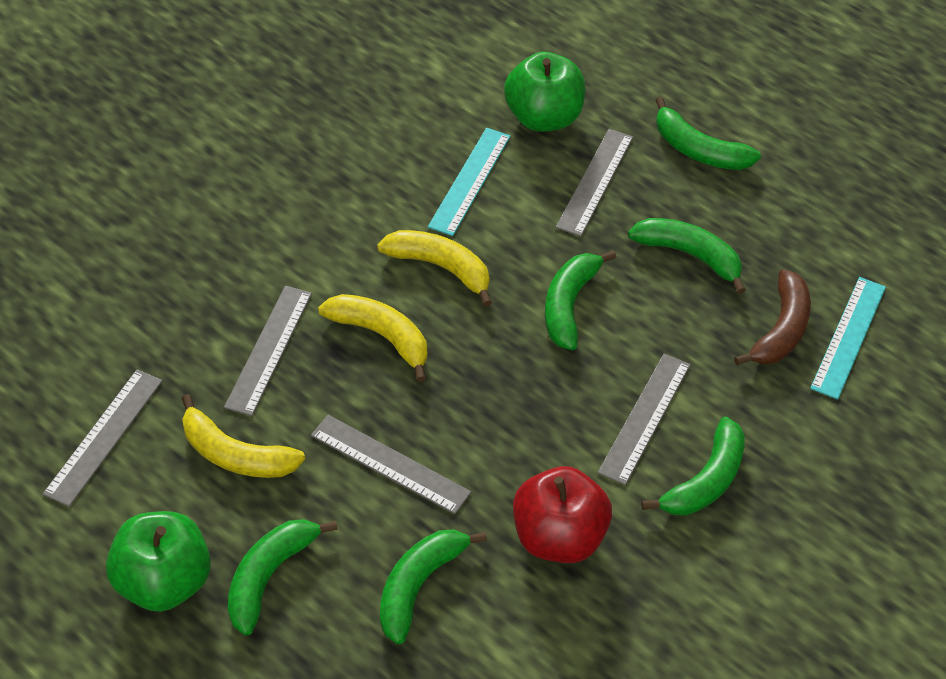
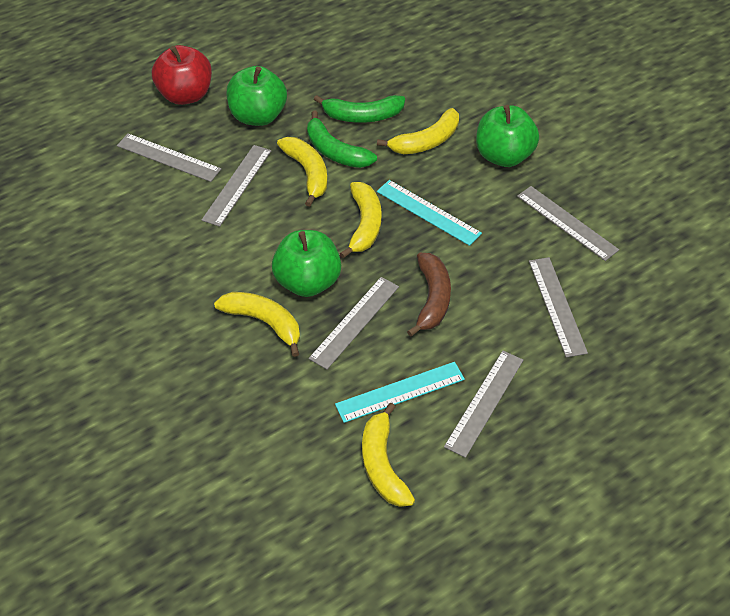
green apple: [106,511,211,612] [504,52,586,132] = 2 -> [226,66,287,126] [272,230,341,297] [476,105,539,167] = 3
green banana: [228,519,338,636] [380,530,487,644] [545,250,616,350] [628,218,746,294] [641,417,745,515] [655,97,761,170] = 6 -> [307,111,377,168] [314,95,405,123] = 2
grey ruler: [43,369,162,507] [224,285,312,416] [311,415,471,514] [556,129,633,236] [598,353,690,485] = 5 -> [117,133,221,182] [201,145,271,227] [308,277,399,370] [444,351,523,458] [517,186,619,261] [529,257,588,358] = 6
yellow banana: [182,394,305,478] [318,294,427,382] [377,230,492,307] = 3 -> [214,292,300,357] [277,137,327,207] [340,182,382,258] [362,403,415,507] [377,108,459,154] = 5

